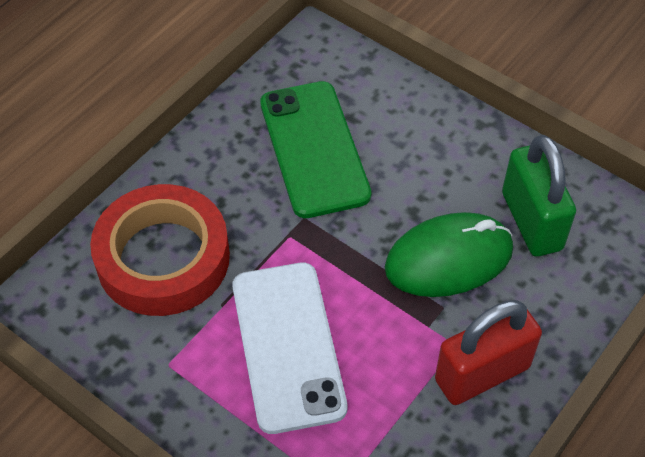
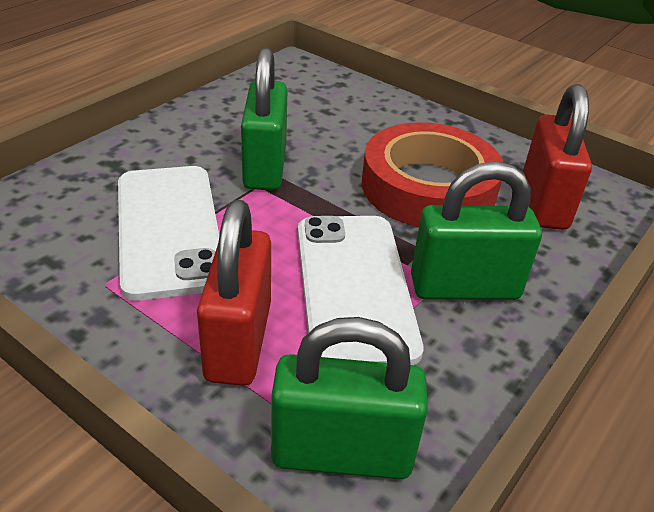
green mouse: [385,212,513,297] = 1 -> none = 0
green padlock: [502,135,576,257] = 1 -> [241,47,287,191] [271,317,428,479] [411,161,542,300] = 3
green phone: [260,81,371,218] = 1 -> none = 0
red padlock: [435,300,542,405] = 1 -> [197,200,271,386] [523,84,592,230] = 2
white phone: [232,263,347,434] = 1 -> [118,166,219,301] [298,216,423,365] = 2

